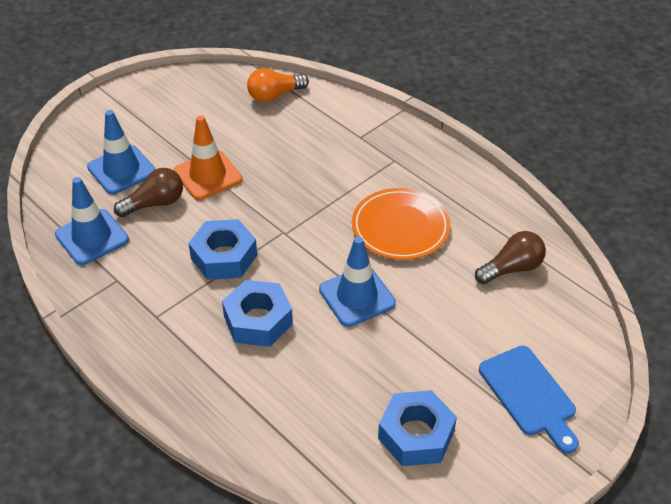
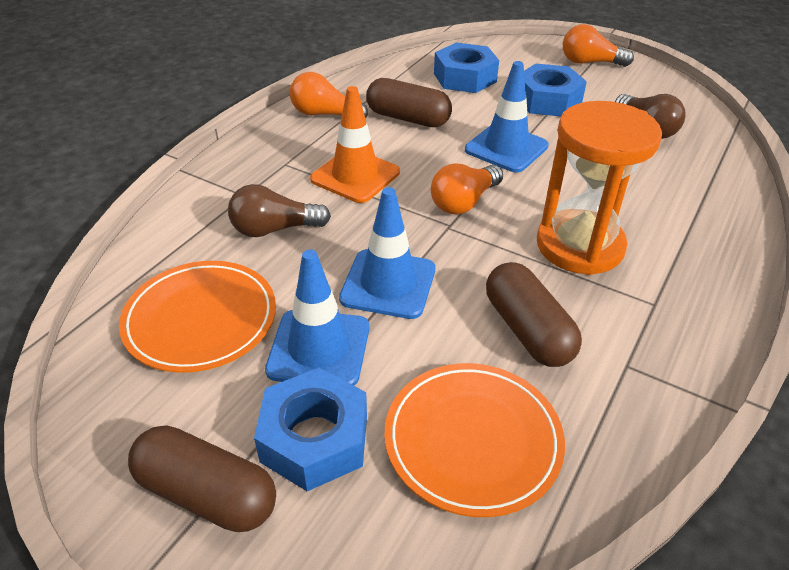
blue cutting board: [479,346,579,454] = 1 -> none = 0
brown capsule: none = 0 -> [128,425,276,532] [366,78,452,127] [486,262,582,367] = 3
orange hourglass: none = 0 -> [537,101,662,275] = 1
orange light bulb: [247,68,309,103] = 1 -> [290,72,368,118] [431,163,503,215] [563,24,634,67] = 3
orange plate: [352,188,451,260] = 1 -> [119,261,276,373] [385,363,565,517] = 2

